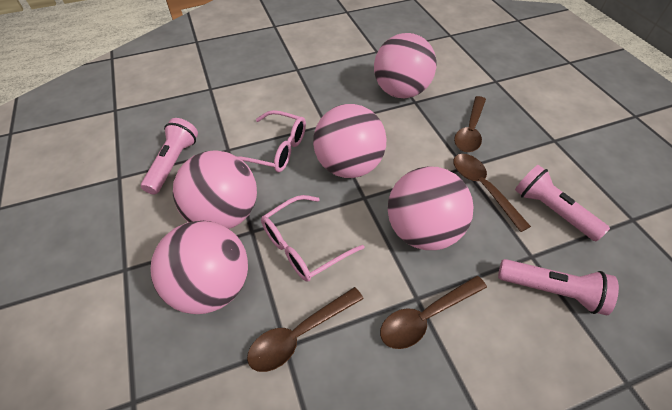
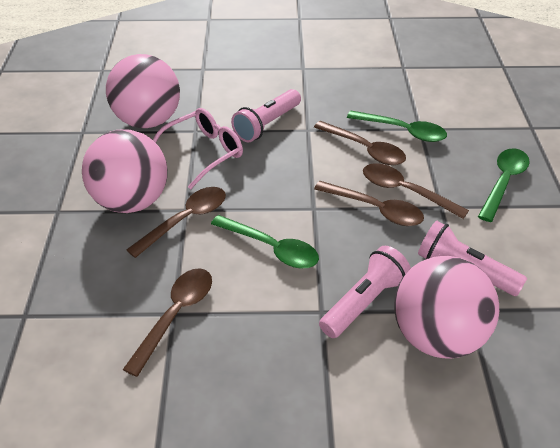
brown spoon: [247,287,364,372] [380,276,487,349] [453,154,531,232] [454,96,486,152] = 4 -> [123,268,212,377] [126,187,226,258] [314,121,406,165] [314,181,424,226] [363,163,469,219] = 5
green spoon: none = 0 -> [211,215,319,269] [347,111,447,142] [478,148,530,222] = 3
pink ball: [150,221,248,314] [173,151,257,229] [313,104,387,178] [374,33,437,98] [388,166,474,250] = 5 -> [82,130,168,213] [106,54,180,128] [394,256,499,359] = 3
pink glasses: [238,110,306,172] [261,195,364,282] = 2 -> [153,108,243,189] = 1

